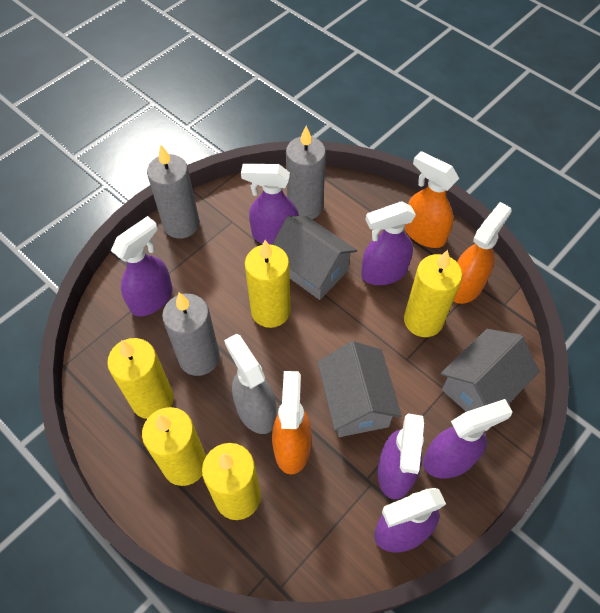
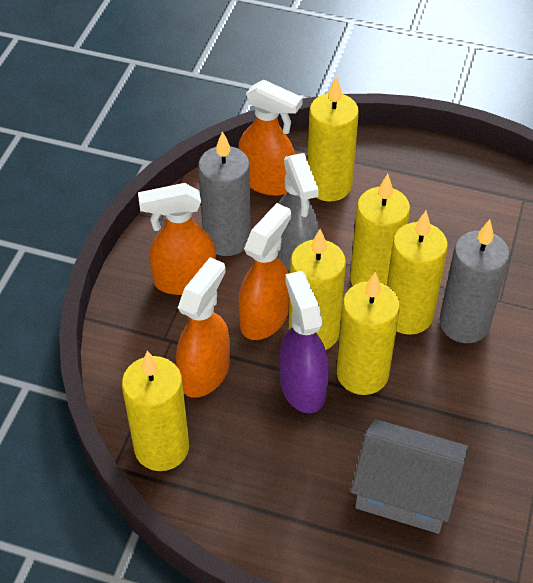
grey candle: [147,145,199,239] [162,292,220,376] [286,126,326,219] = 3 -> [198,131,251,256] [440,219,510,343] = 2
grey house: [272,216,357,300] [318,341,402,437] [440,329,539,412] = 3 -> [351,419,468,534] = 1
orange spray bottle: [272,371,312,475] [405,151,459,248] [453,202,512,304] = 3 -> [138,183,216,295] [176,257,230,398] [238,79,303,196] [238,203,291,340] = 4
purple spray bottle: [111,216,173,316] [241,164,299,245] [361,201,416,285] [374,488,446,553] [377,413,424,499] [423,399,512,479] = 6 -> [279,271,329,413] = 1
yellow candle: [107,338,174,419] [142,407,206,486] [202,443,261,520] [245,240,290,328] [404,250,462,337] = 5 -> [122,351,189,471] [289,229,346,350] [307,77,359,201] [337,272,400,395] [350,174,410,286] [387,211,448,335] = 6

